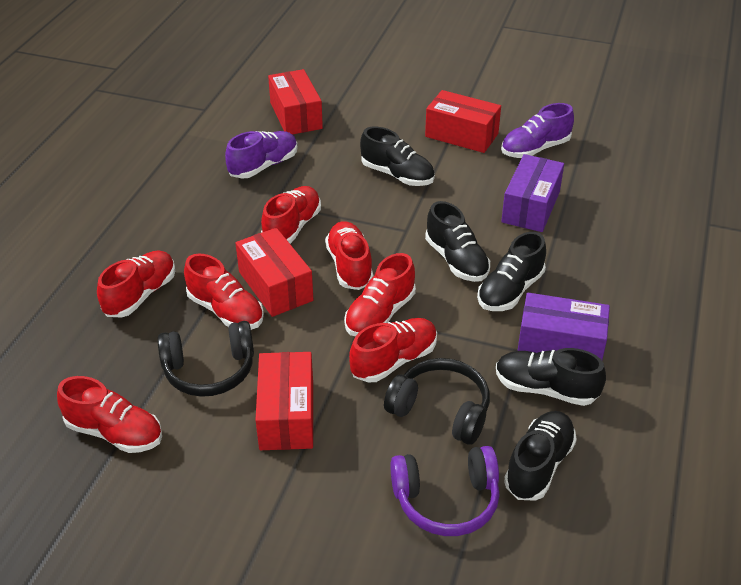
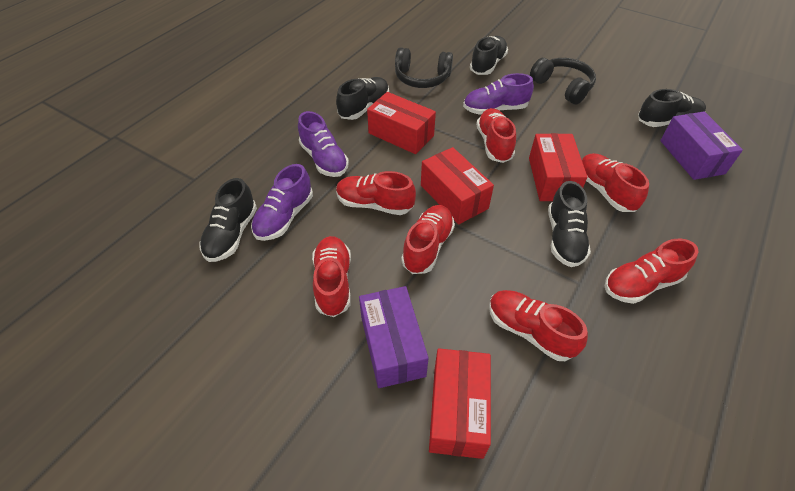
purple headphones: [390,446,500,536] = 1 -> none = 0
purple shoe: [225,131,298,179] [501,103,574,158] = 2 -> [251,164,313,241] [298,111,349,177] [463,73,534,115] = 3

